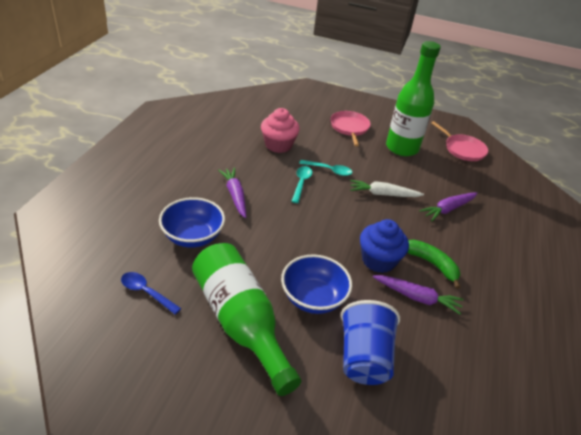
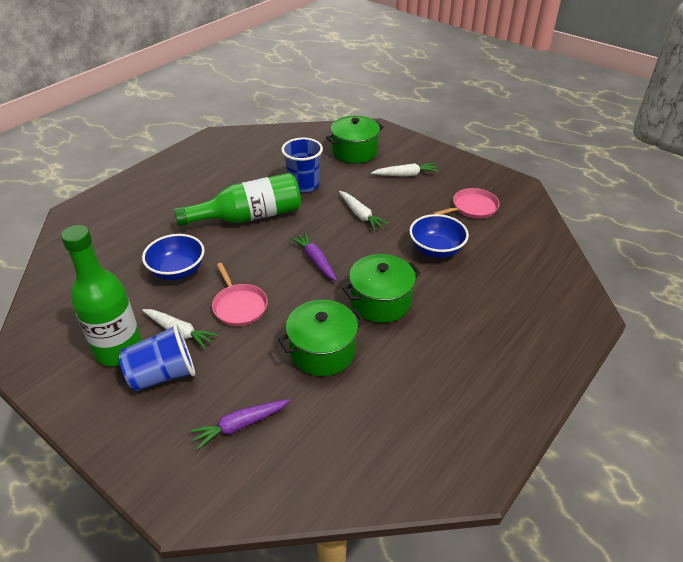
blue cup: [341,300,400,385] = 1 -> [119,323,195,391] [281,138,323,193] = 2
blue cupcake: [360,219,409,273] = 1 -> none = 0
blue spoon: [121,272,181,315] = 1 -> none = 0
green banana: [407,239,460,289] = 1 -> none = 0
green pot: none = 0 -> [278,300,365,376] [326,116,384,163] [342,254,421,323] = 3
pink cupcake: [261,108,300,153] = 1 -> none = 0
purple carrot: [218,168,246,218] [373,275,464,315] [419,192,478,221] = 3 -> [189,399,290,450] [290,232,337,281] = 2
turquoise spoon: [291,166,312,203] [299,160,352,176] = 2 -> none = 0
white carrot: [350,180,424,197] = 1 -> [142,309,218,349] [339,191,388,231] [371,163,439,177] = 3

